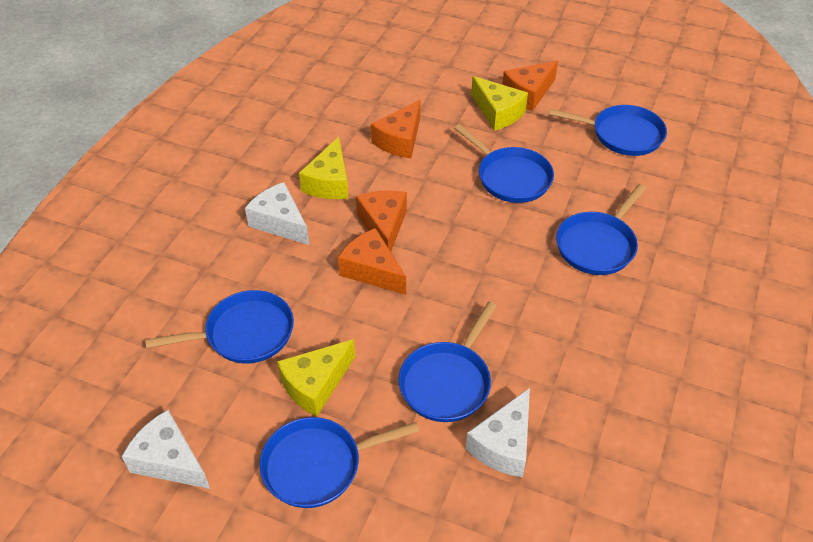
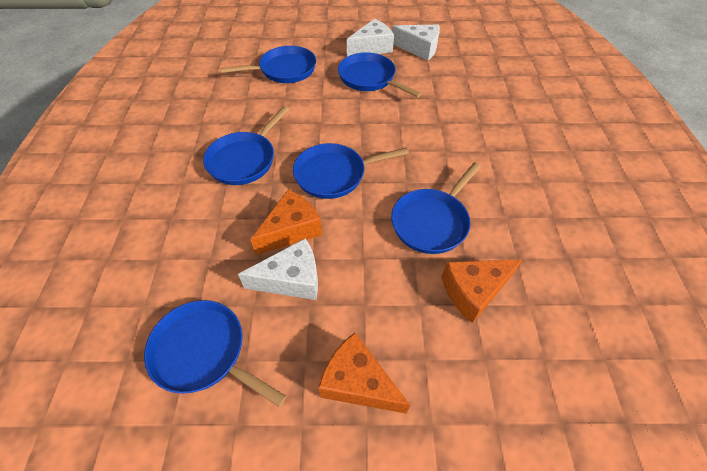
orange cheese: [338,228,406,295] [356,190,407,252] [371,100,420,158] [502,60,558,111] = 4 -> [250,190,322,255] [318,333,410,414] [442,259,523,323] = 3
yellow cheese: [277,339,355,417] [299,137,349,199] [471,76,528,131] = 3 -> none = 0

